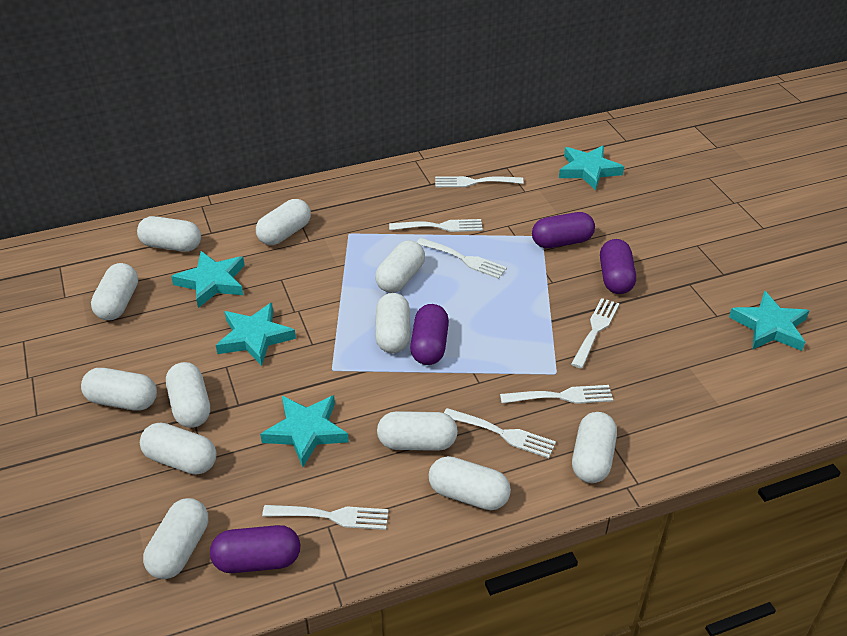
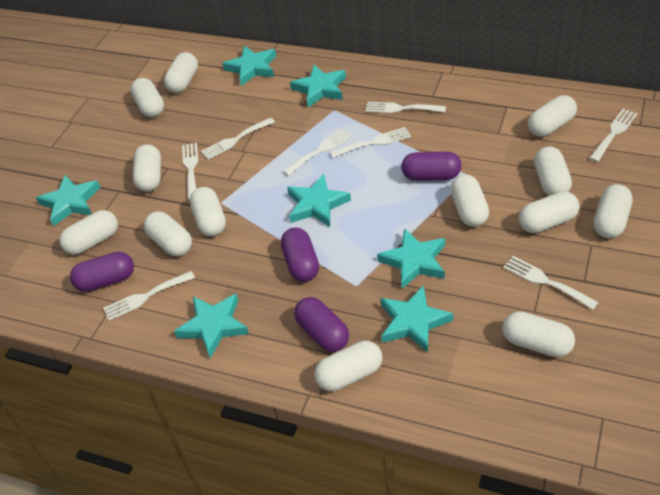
turquoise star: [171,251,245,308] [216,303,296,366] [260,395,349,467] [559,146,624,190] [729,291,809,351] = 5 -> [36,175,101,226] [174,294,249,358] [222,46,276,86] [287,174,351,227] [290,65,346,107] [377,228,445,289] [381,285,453,353] = 7
white capsule: [81,368,157,411] [91,263,138,320] [137,216,201,252] [140,423,217,475] [143,498,208,579] [166,362,210,428] [256,199,311,245] [375,240,425,293] [375,293,410,353] [377,411,458,451] [429,456,511,510] [572,412,617,483] = 12 -> [60,210,118,255] [130,78,164,117] [133,144,161,192] [144,211,192,256] [164,52,198,93] [190,187,226,236] [314,341,382,391] [450,174,489,227] [502,311,575,357] [519,191,580,233] [528,95,577,137] [534,146,572,196] [594,184,633,238] = 13
white fork: [262,505,389,530] [389,219,483,232] [417,238,507,279] [435,176,523,187] [444,408,556,458] [500,385,613,404] [571,298,619,369] = 7 -> [103,271,195,321] [182,143,198,200] [201,117,275,160] [283,129,352,176] [330,127,411,158] [365,102,446,113] [503,256,598,310] [589,109,638,162] = 8

